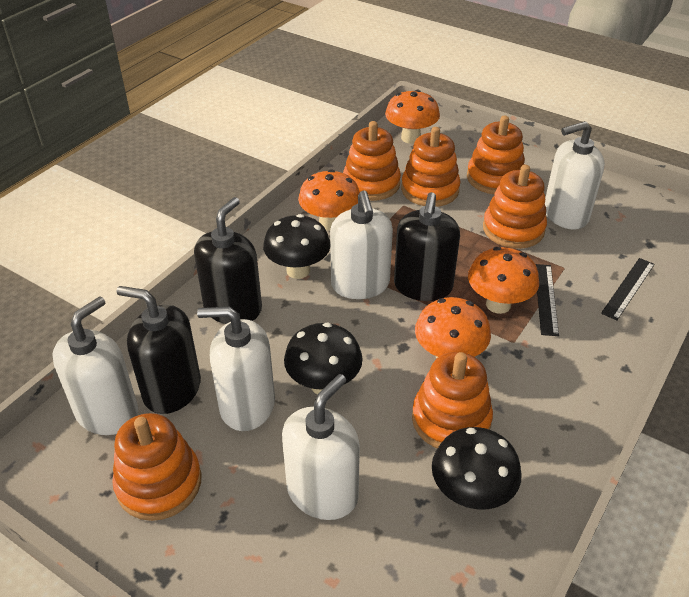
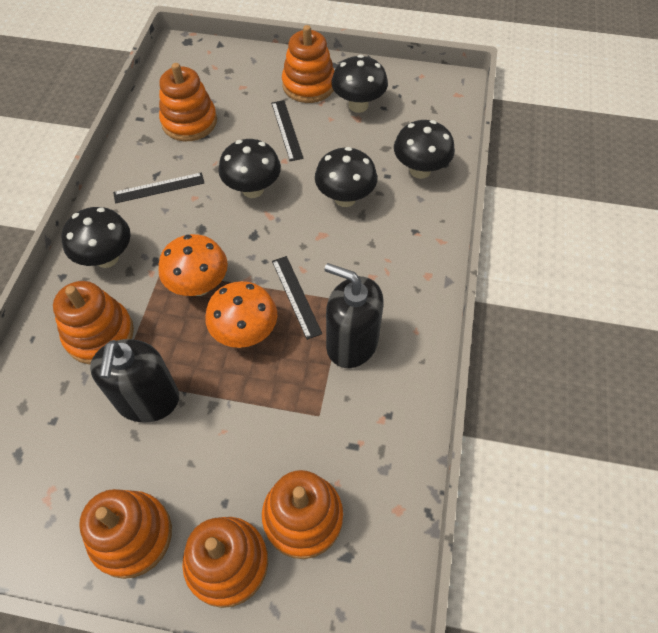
black mushroom: [263,214,330,279] [284,322,363,394] [432,427,522,510] = 3 -> [62,207,130,268] [218,139,281,198] [315,147,377,207] [331,55,388,113] [394,120,455,179] = 5
black ruler: [535,264,559,336] [601,258,655,320] = 2 -> [113,172,204,203] [271,100,304,161] [272,256,322,340] = 3
black soap dispenser: [117,286,201,414] [194,197,262,324] [394,192,460,301] = 3 -> [90,339,179,423] [324,263,384,368] = 2
orange mushroom: [298,169,360,231] [385,90,440,144] [415,297,491,359] [468,247,539,314] = 4 -> [158,234,228,296] [205,281,277,348] = 2
white soap dispenser: [52,297,138,435] [197,306,275,431] [282,374,360,520] [330,191,393,299] [545,121,605,230] = 5 -> none = 0

